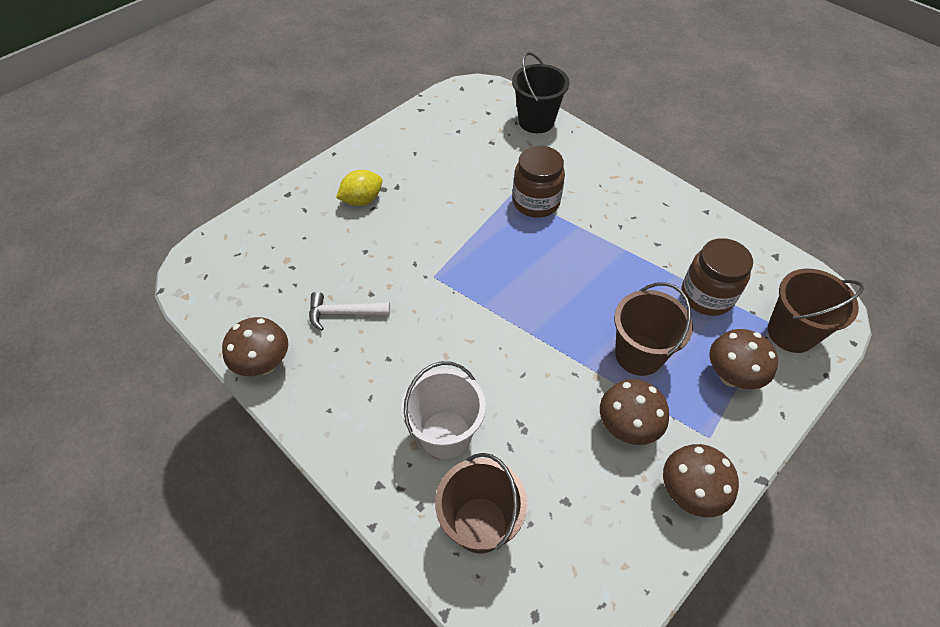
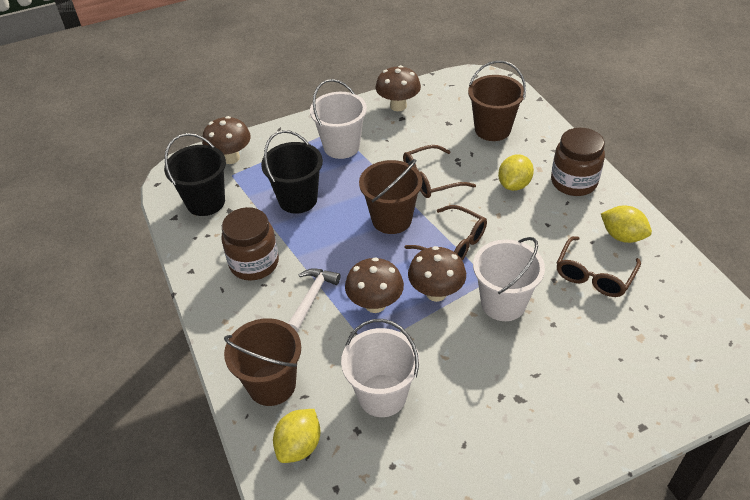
black bucket: [512,52,569,133] = 1 -> [164,133,226,216] [261,130,323,214] = 2
brown glasses: none = 0 -> [403,145,476,198] [404,205,487,261] [556,236,641,297] = 3
white bucket: [402,361,486,459] = 1 -> [310,79,367,159] [341,319,419,417] [473,237,545,321] = 3
yellow lemon: [336,170,382,206] = 1 -> [273,409,321,463] [498,154,534,191] [601,206,652,243] = 3

